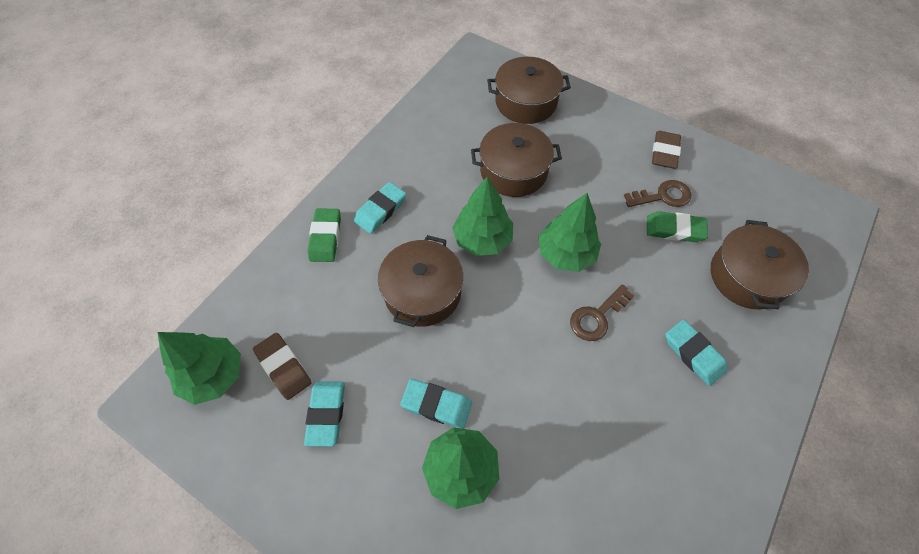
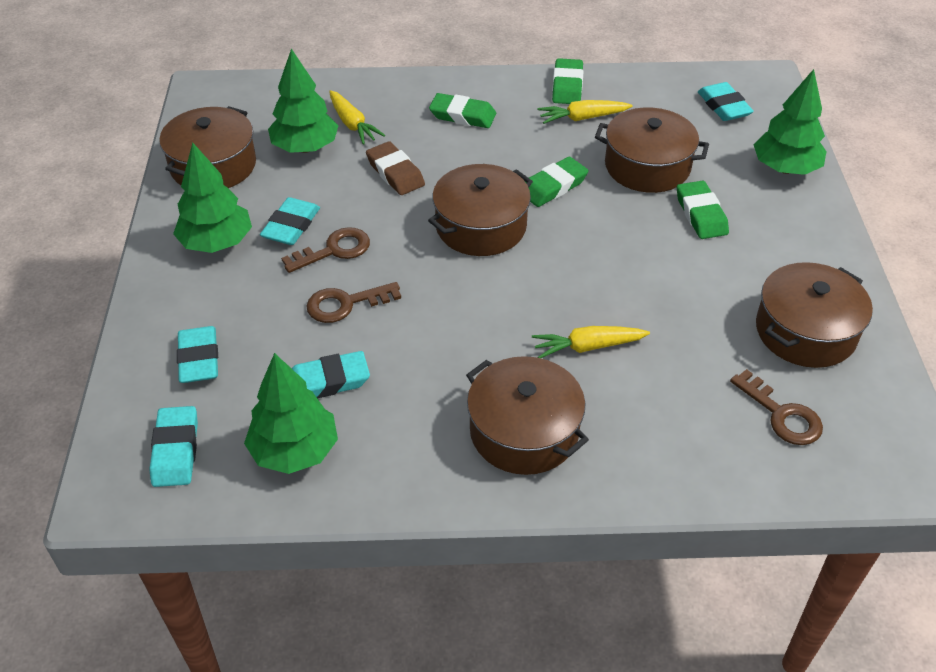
brown eraser: [253,333,312,400] [652,131,681,169] = 2 -> [366,141,425,195] = 1
brown key: [570,284,634,341] [624,180,691,207] = 2 -> [281,227,370,273] [306,282,401,323] [730,369,823,445] = 3
brown pot: [378,235,463,327] [471,123,562,197] [487,57,571,124] [711,220,809,310] = 4 -> [159,106,256,188] [428,164,533,256] [466,356,589,475] [595,107,709,193] [756,262,873,368] = 5
green eraser: [308,208,341,262] [647,211,708,242] = 2 -> [429,93,496,128] [526,157,588,207] [552,58,584,104] [677,180,729,239] = 4
turquoise eraser: [304,381,345,447] [354,182,406,234] [400,379,472,429] [666,320,728,386] = 4 -> [149,406,198,487] [177,326,218,383] [260,197,320,245] [292,351,370,398] [698,82,754,121] = 5
yellow carrot: none = 0 -> [329,90,385,145] [532,326,650,358] [538,100,632,124] = 3

